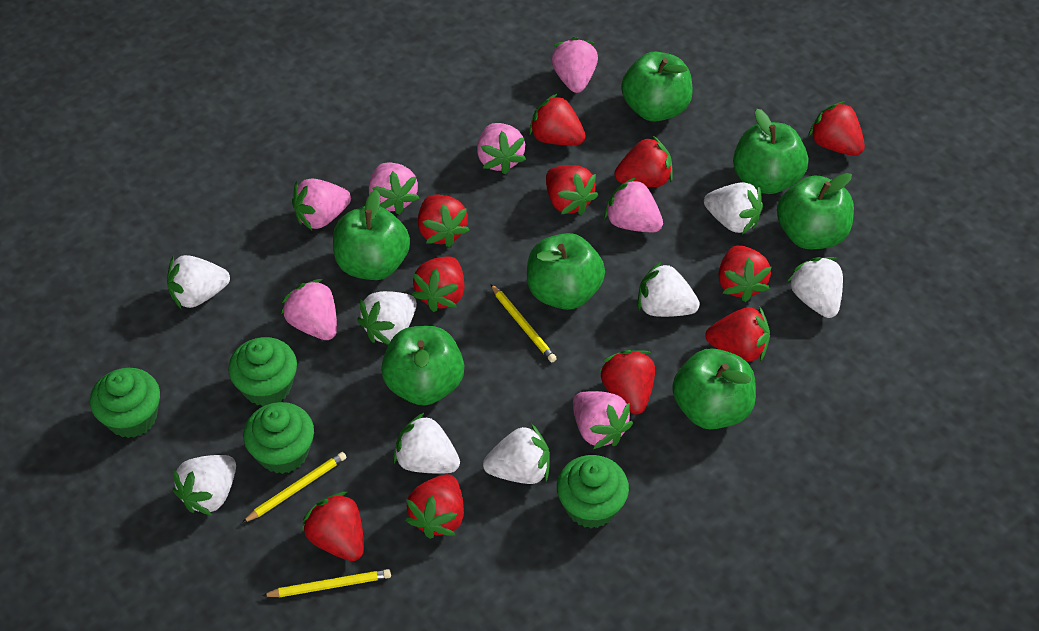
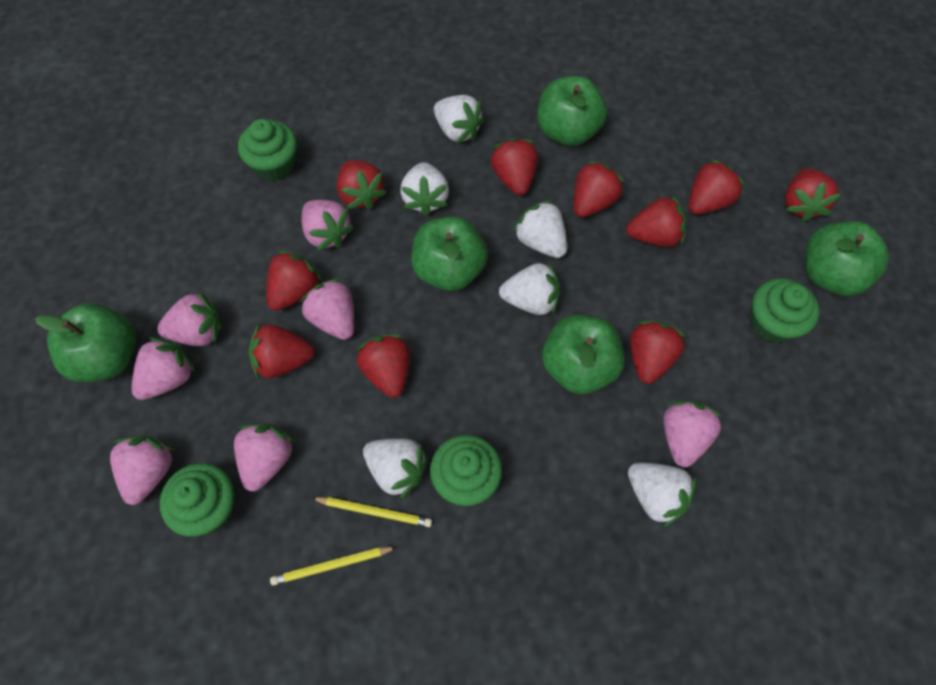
green apple: [333,190,410,280] [381,326,464,405] [527,233,605,310] [621,51,693,122] [672,348,756,429] [733,109,808,194] [777,173,854,249] = 7 -> [35,303,136,382] [411,216,488,291] [537,76,607,146] [542,315,625,394] [805,221,889,296] = 5
red strawberry: [302,492,364,561] [405,474,464,539] [412,256,465,312] [418,194,469,248] [529,93,586,145] [546,165,598,215] [600,350,655,414] [614,135,673,187] [705,306,770,362] [718,245,772,302] [808,101,865,156] = 11 -> [249,323,315,379] [266,250,322,311] [337,160,387,210] [356,334,410,398] [490,138,538,195] [574,160,624,217] [626,195,687,247] [630,321,687,384] [688,159,745,215] [785,168,841,222] = 10
white strawberry: [167,255,230,310] [173,455,236,516] [357,291,417,345] [393,413,460,474] [483,424,550,484] [638,261,700,317] [704,182,763,234] [787,257,843,318] = 8 -> [363,439,429,499] [400,162,449,216] [434,95,485,144] [499,261,560,315] [513,200,567,258] [628,463,696,527] = 6
yellow pencil: [242,452,347,523] [262,569,391,597] [490,284,557,362] = 3 -> [270,547,397,586] [312,497,432,527] = 2

